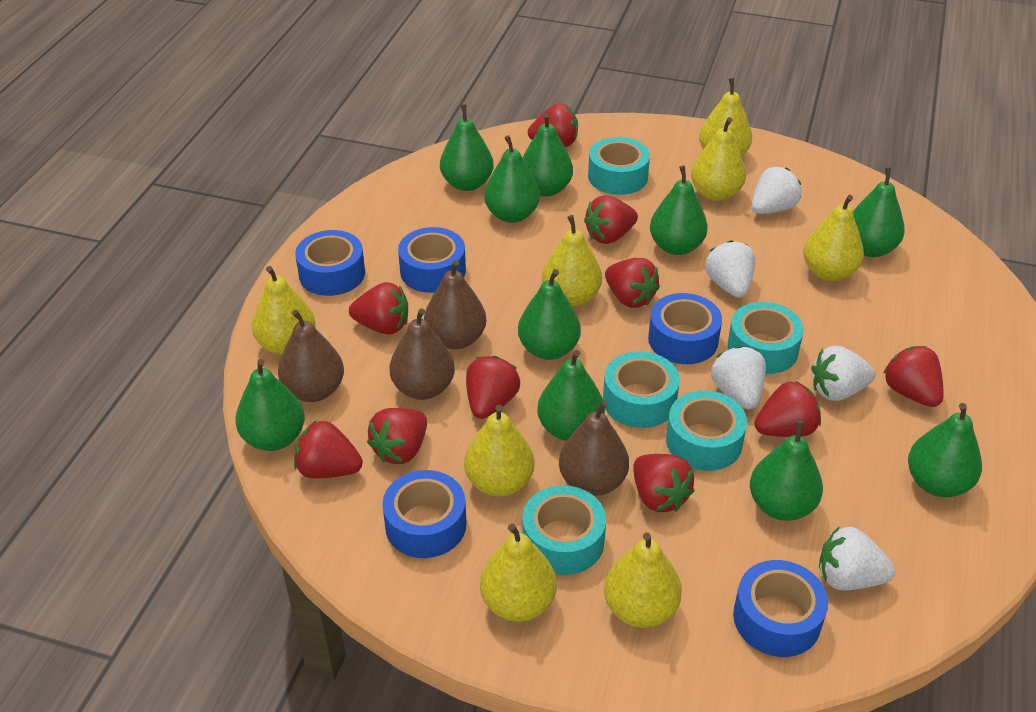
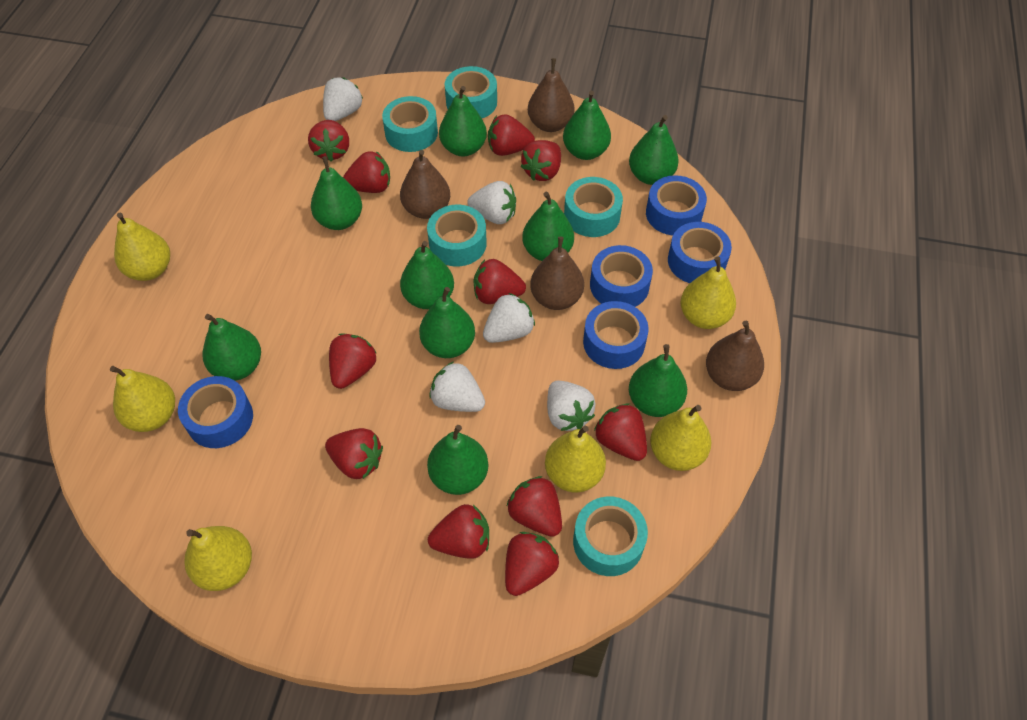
red strawberry: [294,421,363,478] [349,282,408,334] [367,408,427,464] [466,356,520,419] [528,103,578,147] [584,196,638,244] [605,258,660,308] [633,454,694,512] [755,381,821,437] [883,346,944,407] = 10 -> [308,120,349,162] [325,428,383,479] [329,333,377,389] [343,151,390,193] [428,504,489,559] [473,259,526,304] [488,114,535,156] [505,532,559,596] [507,476,562,537] [521,140,561,181] [594,403,647,461] = 11
yellow pear: [252,266,316,355] [464,405,535,496] [480,524,557,622] [542,215,602,307] [604,532,682,628] [691,117,746,201] [699,78,752,157] [803,195,864,281] = 8 -> [110,366,175,432] [114,213,170,281] [185,526,252,591] [545,425,606,492] [650,405,711,471] [681,257,736,329] = 6

